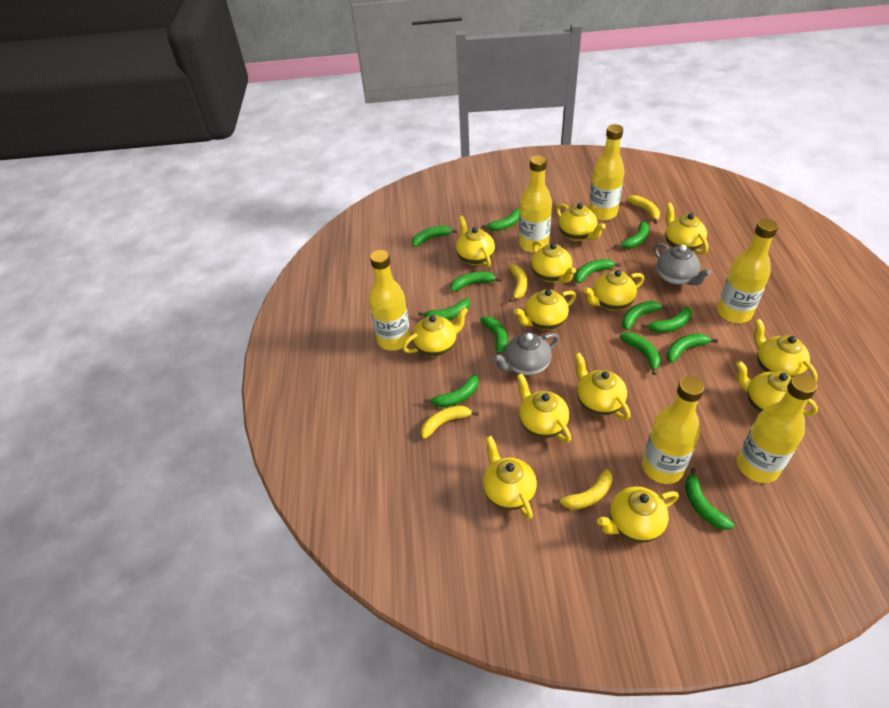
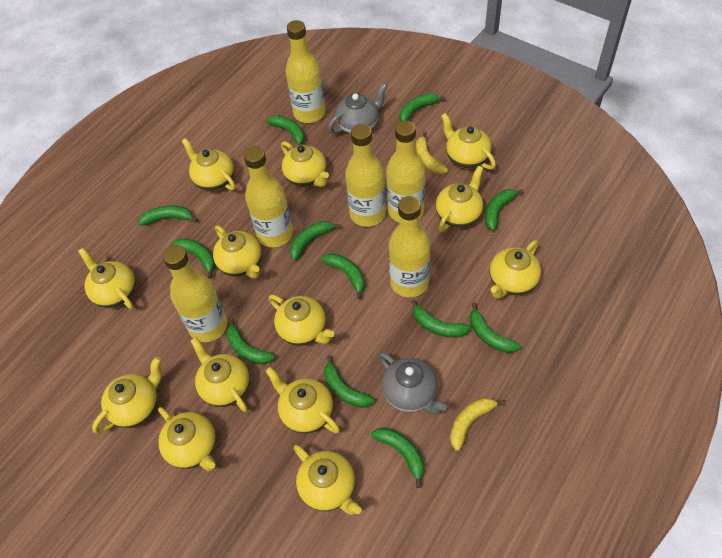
green banana: [412,226,457,247] [418,298,470,320] [424,375,479,408] [451,272,502,292] [480,316,508,355] [481,208,520,231] [575,259,621,283] [615,221,649,248] [620,332,661,375] [622,301,668,330] [641,307,692,333] [667,334,718,363] [685,467,734,530] = 13 -> [138,206,198,226] [172,238,215,279] [226,318,275,365] [267,115,305,145] [290,221,340,260] [321,254,365,299] [324,355,374,408] [371,427,424,488] [400,93,445,121] [411,300,471,338] [470,302,521,353] [485,189,524,231] = 12
yellow banana: [421,405,479,439] [509,265,528,302] [552,469,612,510] [626,195,660,224] = 4 -> [416,132,448,174] [450,398,505,451] = 2

